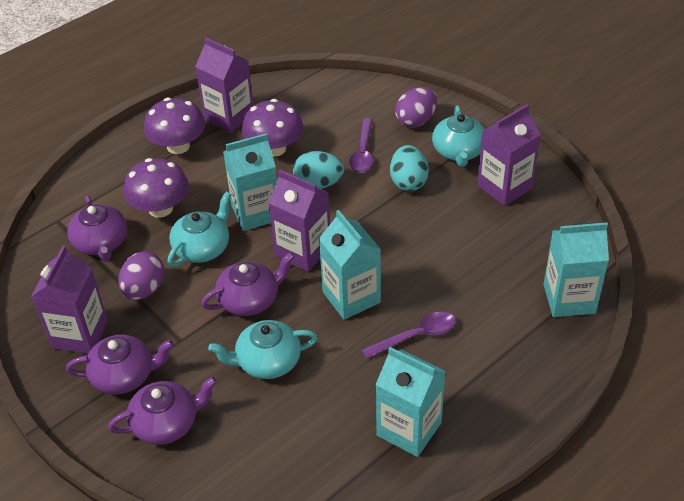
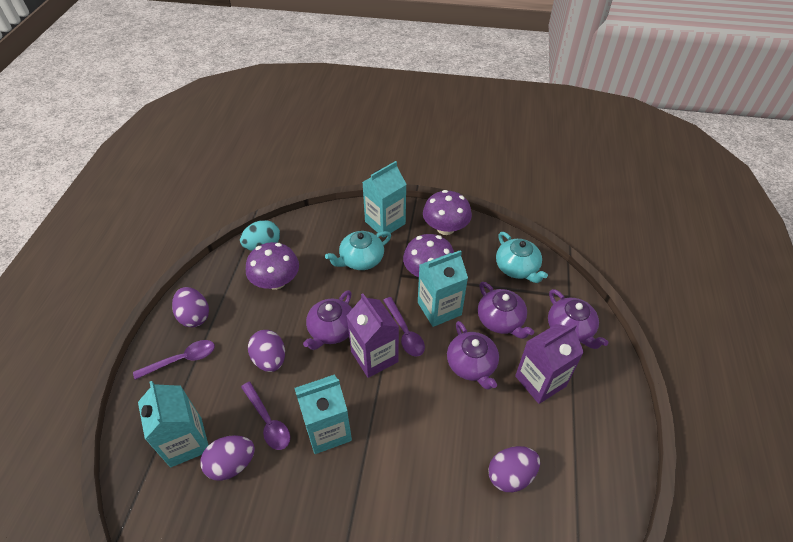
purple carton: [31,245,108,354] [195,37,254,133] [268,169,330,272] [477,104,541,206] = 4 -> [347,293,399,378] [515,324,584,404] = 2
purple egg: [118,251,165,300] [395,87,437,128] = 2 -> [172,287,209,327] [200,435,255,481] [248,330,285,372] [488,446,540,492] = 4
purple spoon: [349,118,373,173] [361,312,456,359] = 2 -> [133,340,215,380] [241,382,290,450] [383,297,425,357] = 3
turquoise egg: [293,151,344,189] [390,145,429,191] = 2 -> [240,220,280,251] = 1
turquoise teapot: [167,191,232,267] [208,320,318,379] [432,106,485,167] = 3 -> [325,231,391,270] [496,232,548,283] = 2

